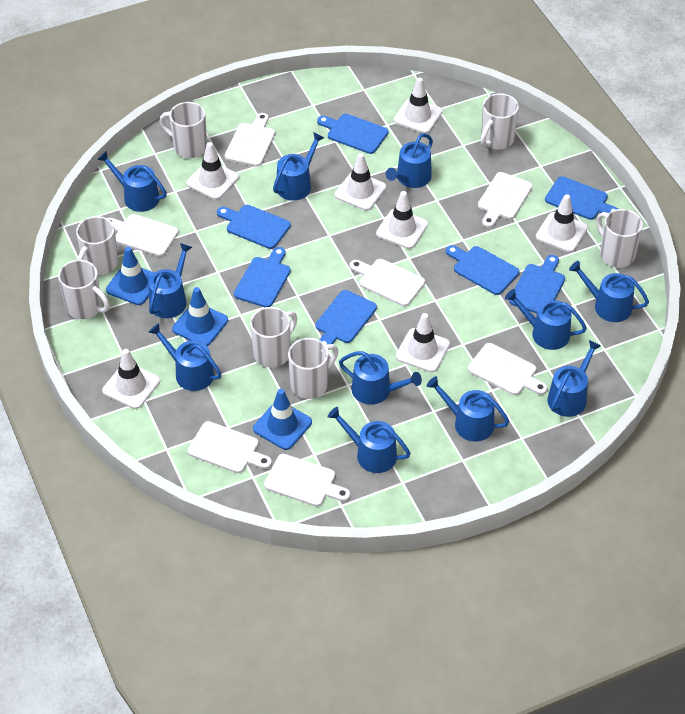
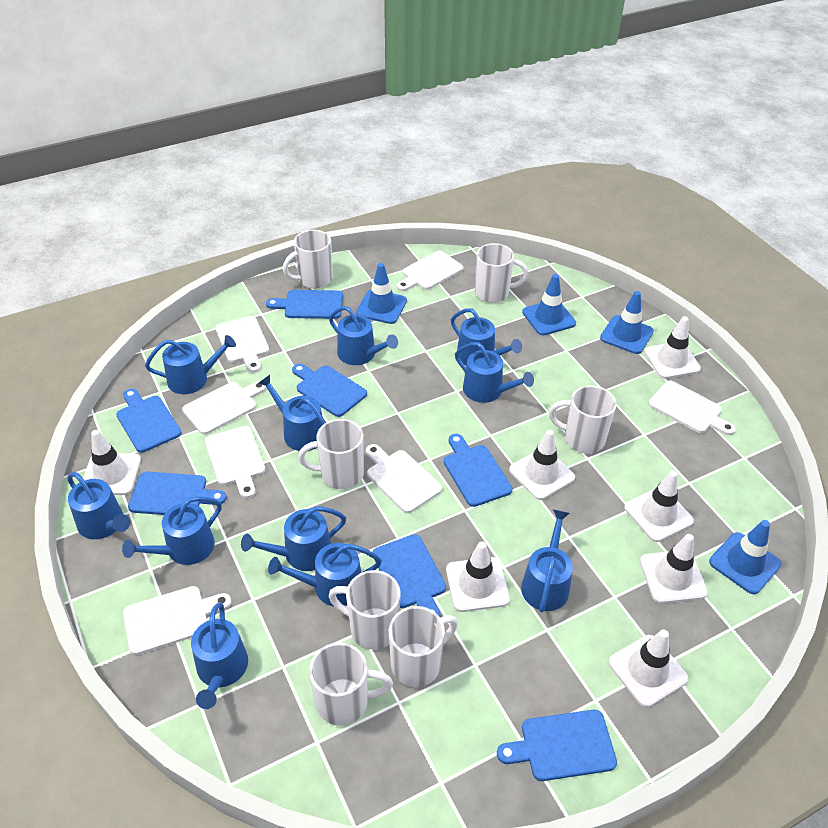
blue traffic cone: [106,247,154,305] [172,287,228,346] [253,389,312,450] = 3 -> [356,263,407,324] [522,274,576,336] [600,291,654,354] [709,520,782,594] = 4

